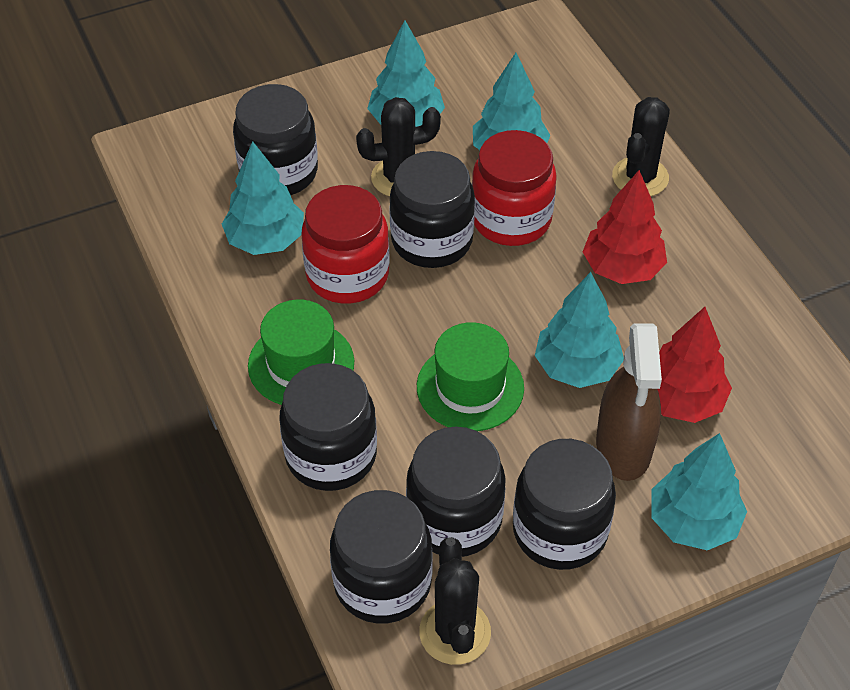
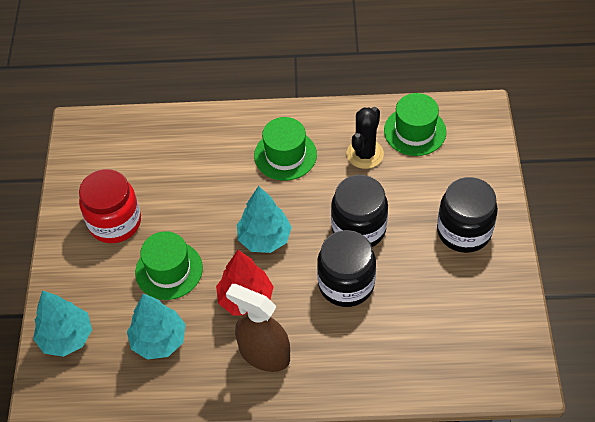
black cactus: [356,97,441,196] [419,537,491,665] [612,97,670,196] = 3 -> [347,107,384,169] = 1
black jar: [233,84,318,195] [280,363,377,491] [330,490,432,624] [389,151,475,268] [406,427,506,557] [513,439,616,570] = 6 -> [317,230,376,307] [331,175,388,247] [437,177,498,253] = 3
green hat: [248,300,354,405] [417,322,524,431] = 2 -> [135,231,203,300] [254,117,317,181] [384,93,446,156] = 3
red jar: [301,185,389,304] [472,130,557,246] = 2 -> [79,169,141,243] = 1
red tree: [583,170,667,284] [658,307,732,423] = 2 -> [216,250,274,315] = 1
turquoise tree: [222,141,304,255] [367,20,445,127] [473,53,551,150] [535,272,624,388] [651,433,747,550] = 5 -> [33,290,92,357] [127,293,186,360] [237,186,292,253] = 3

